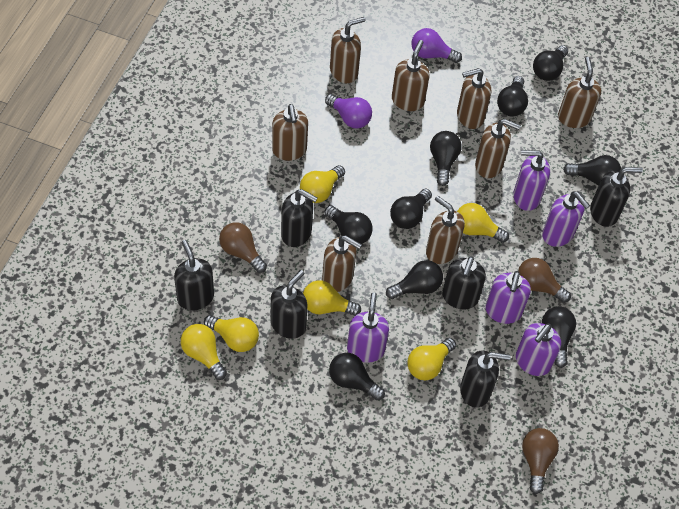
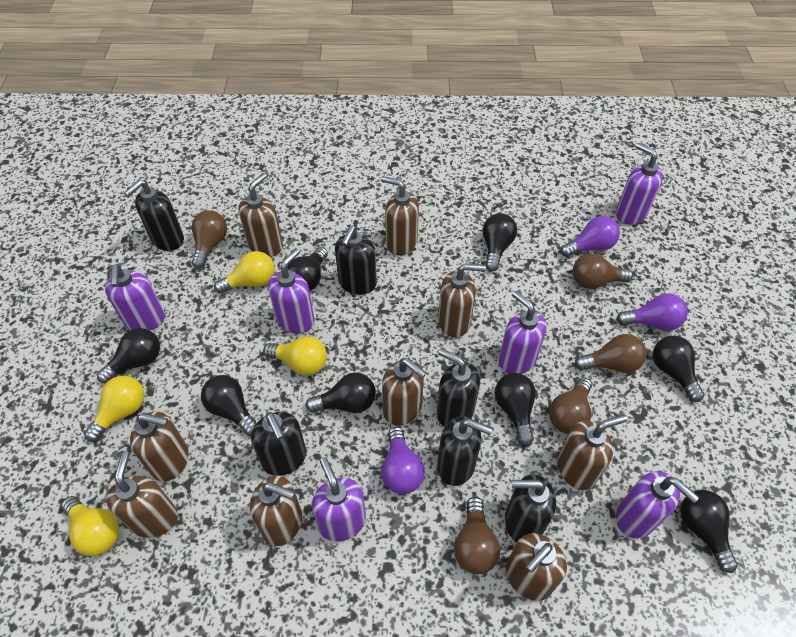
black light bulb: [325,205,373,244] [329,353,385,400] [386,260,443,299] [390,189,432,229] [430,131,462,186] [497,76,528,116] [533,45,568,81] [542,306,576,368] [563,155,621,186] = 9 -> [97,328,160,383] [201,375,256,436] [287,247,328,291] [306,373,376,413] [483,213,517,272] [495,373,536,446] [653,336,704,402] [680,490,738,573] = 8
brown light bulb: [219,222,267,273] [518,258,571,303] [522,428,559,494] = 3 -> [192,210,227,269] [454,497,500,574] [549,377,592,434] [572,253,633,289] [574,334,647,373] = 5
brown soap dispenser: [272,104,308,161] [322,235,362,292] [330,17,366,83] [392,40,430,111] [426,196,465,264] [457,68,491,129] [475,119,521,178] [558,57,601,128] = 8 -> [106,452,178,538] [130,412,189,482] [238,173,283,257] [250,475,302,546] [381,176,419,255] [382,358,427,426] [438,264,486,338] [506,533,567,601] [557,414,628,490] = 9
purple light bulb: [325,94,372,129] [412,28,462,63] = 2 -> [381,427,425,494] [561,216,620,257] [616,293,688,331] = 3
purple soap dispenser: [347,292,389,363] [485,271,531,324] [513,150,550,211] [516,323,561,376] [542,191,590,247] = 5 -> [105,264,165,330] [268,248,315,334] [312,457,366,542] [499,291,547,374] [616,143,663,225] [616,471,699,538] = 6
yellow light bulb: [181,324,227,380] [204,315,259,352] [300,165,345,203] [303,280,361,316] [407,338,456,380] [457,203,509,243] = 6 -> [61,496,119,556] [84,376,144,442] [214,251,275,294] [263,336,327,376] = 4

